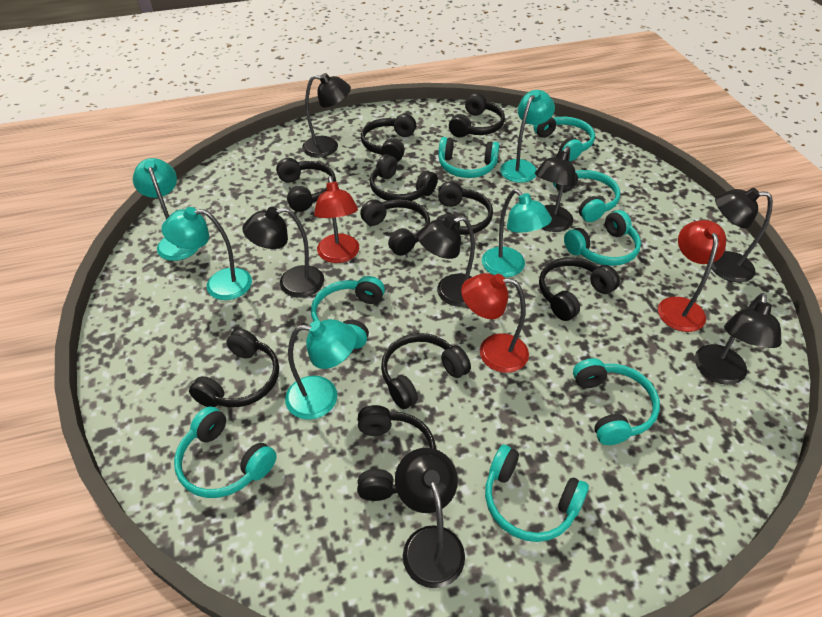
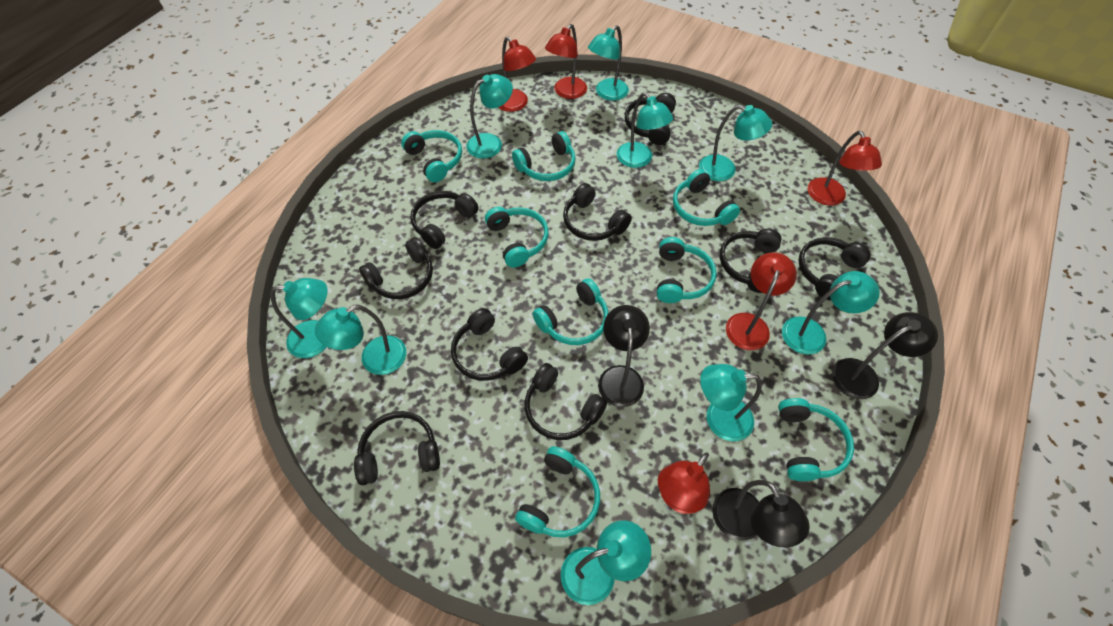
black headphones: [189,328,279,407] [276,158,336,212] [357,405,437,501] [360,199,430,256] [361,114,416,162] [370,154,438,201] [381,333,471,409] [436,181,493,235] [449,93,505,138] [539,257,620,321] = 10 -> [354,411,440,485] [359,237,433,299] [410,191,479,249] [451,308,528,381] [524,363,607,440] [563,183,632,241] [625,93,676,145] [720,229,781,293] [798,237,871,301] = 9
black lamp: [243,207,324,298] [302,73,351,158] [395,448,465,588] [417,216,475,307] [535,146,576,232] [695,293,782,385] [711,188,773,282] = 7 -> [598,305,650,407] [712,480,810,547] [832,312,938,399] = 3
red lamp: [314,176,359,263] [461,273,529,373] [658,220,726,332] = 3 -> [498,36,536,112] [545,24,587,99] [658,452,710,514] [726,252,797,350] [808,131,882,206] = 5
turquoise lamp: [133,158,199,261] [162,207,252,300] [285,319,357,420] [482,189,552,277] [500,90,555,183] = 5 -> [270,278,327,358] [315,305,406,375] [466,74,513,159] [561,520,651,605] [588,25,629,101] [617,92,673,168] [699,105,772,181] [700,364,762,442] [782,271,880,355] = 9

